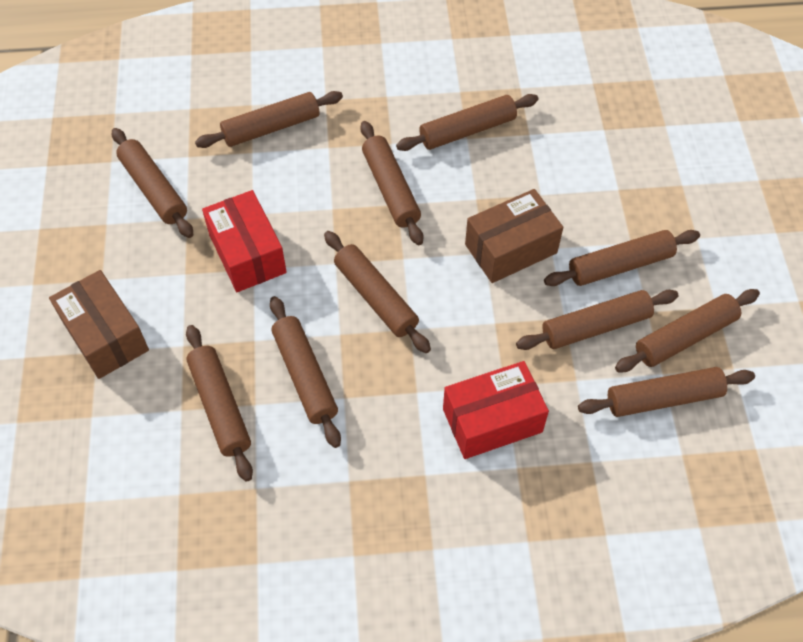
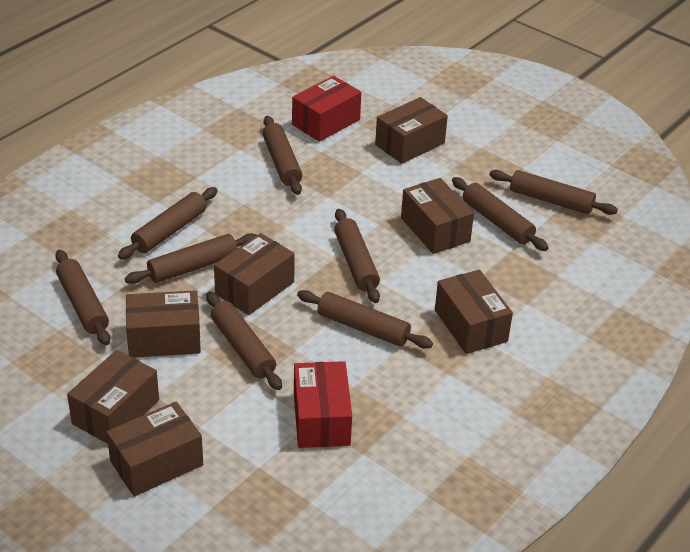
brown box: [49,270,149,379] [465,189,563,283] = 2 -> [67,350,159,444] [106,402,203,496] [126,290,201,358] [214,233,295,315] [375,97,448,164] [401,178,474,254] [435,270,513,354] = 7
brown rolling pin: [112,128,193,238] [186,325,253,482] [195,91,343,148] [270,296,341,448] [324,231,431,353] [360,121,423,245] [396,94,538,151] [516,290,678,350] [544,230,700,286] [578,367,755,417] [615,289,760,372] = 11 -> [55,250,110,345] [118,187,218,259] [125,233,257,284] [206,291,282,390] [262,116,302,195] [297,290,433,349] [334,209,380,303] [452,177,549,251] [489,170,618,215] = 9

